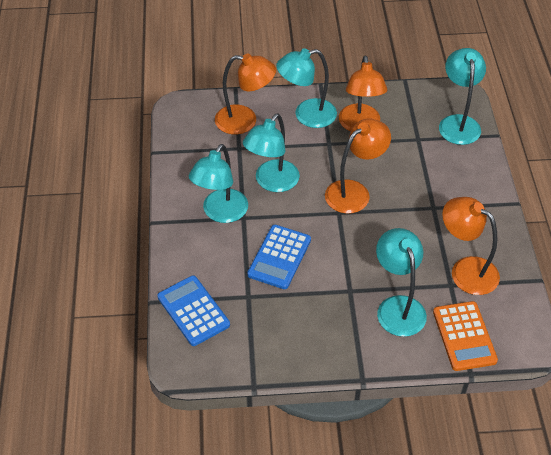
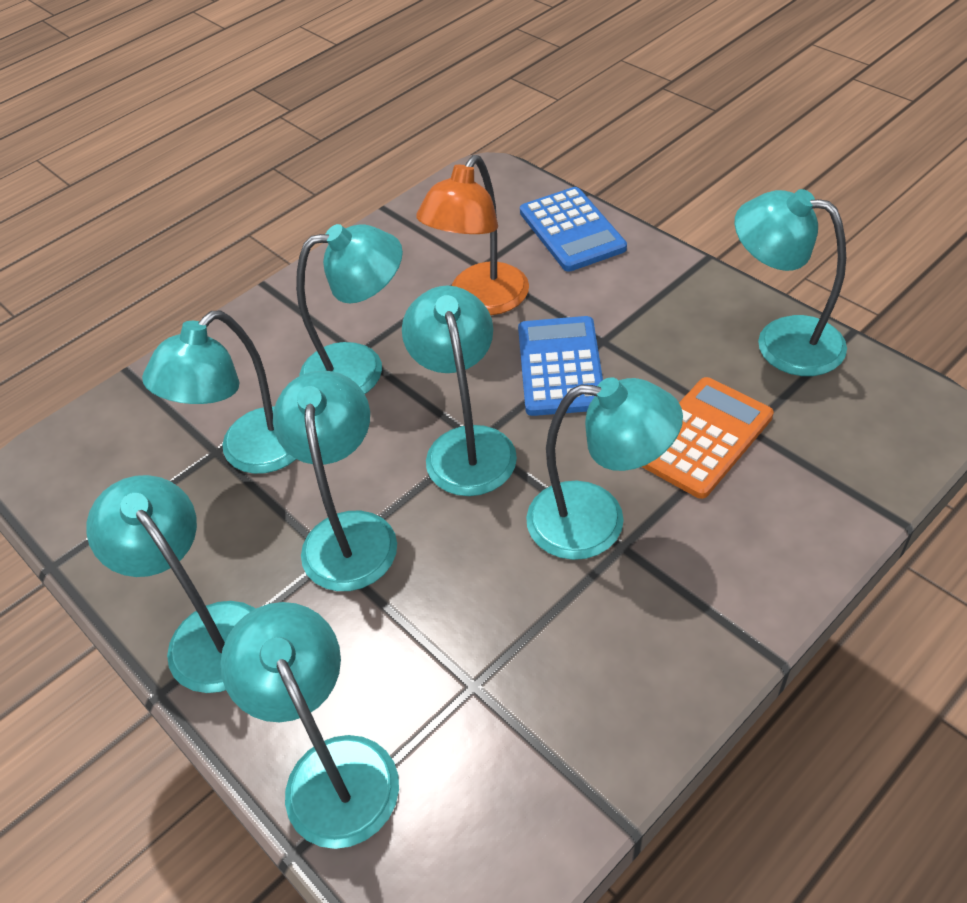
orange lamp: [215,54,276,134] [325,118,391,214] [339,56,387,132] [442,197,500,295] = 4 -> [416,155,529,315] = 1
turquoise lamp: [189,144,248,223] [243,114,300,192] [276,48,337,128] [376,228,427,337] [439,48,486,145] = 5 -> [86,475,255,693] [142,311,296,474] [220,602,399,849] [273,371,397,591] [296,224,403,394] [402,286,517,496] [526,377,683,560] [735,189,847,376] = 8

